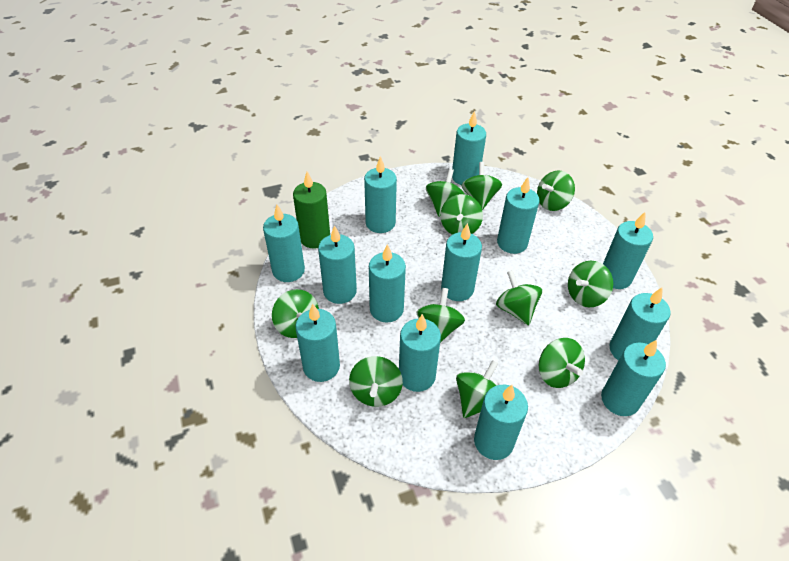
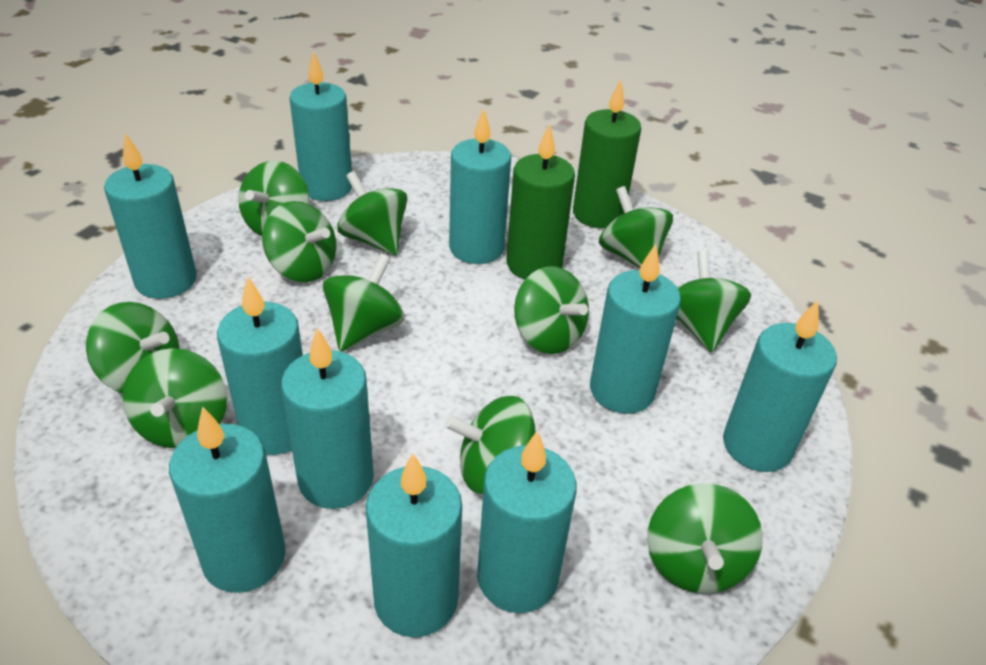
green candle: [293,172,330,249] = 1 -> [506,124,575,279] [573,79,641,228] = 2
turquoise candle: [263,204,305,282] [295,304,340,382] [318,225,357,304] [364,156,397,233] [369,244,406,323] [399,314,441,392] [441,223,482,301] [452,111,486,185] [474,385,528,460] [497,177,540,254] [601,340,666,416] [603,212,653,289] [610,287,671,361] = 13 -> [104,133,197,299] [169,406,285,593] [217,277,303,455] [281,328,374,509] [290,51,352,201] [366,453,462,638] [449,108,511,264] [477,431,577,613] [590,244,681,414] [723,300,837,472] = 10

